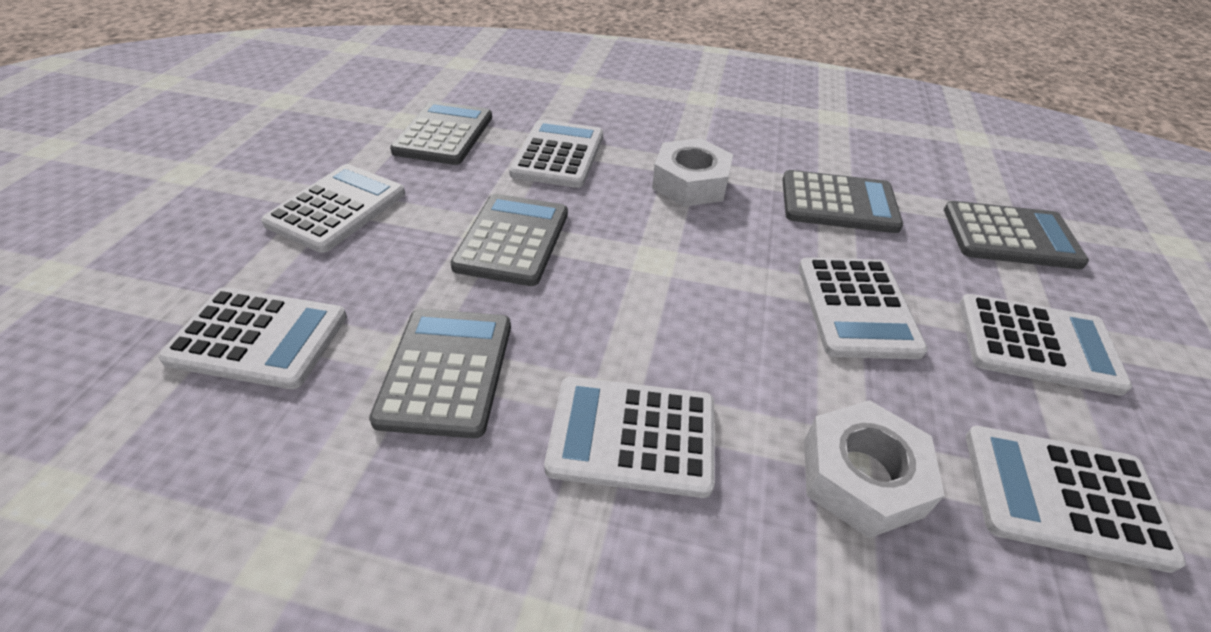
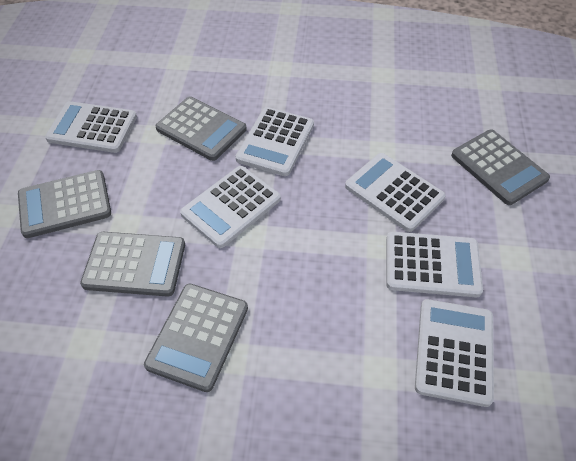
white calculator: [158,287,347,389] [261,164,405,253] [509,120,603,188] [544,377,715,498] [798,257,928,359] [959,294,1132,396] [966,426,1186,573] = 7 -> [45,101,137,153] [180,166,281,248] [236,107,314,176] [345,153,445,232] [386,232,483,297] [415,299,494,407] = 6
white nut: [652,138,733,207] [804,400,945,538] = 2 -> none = 0

